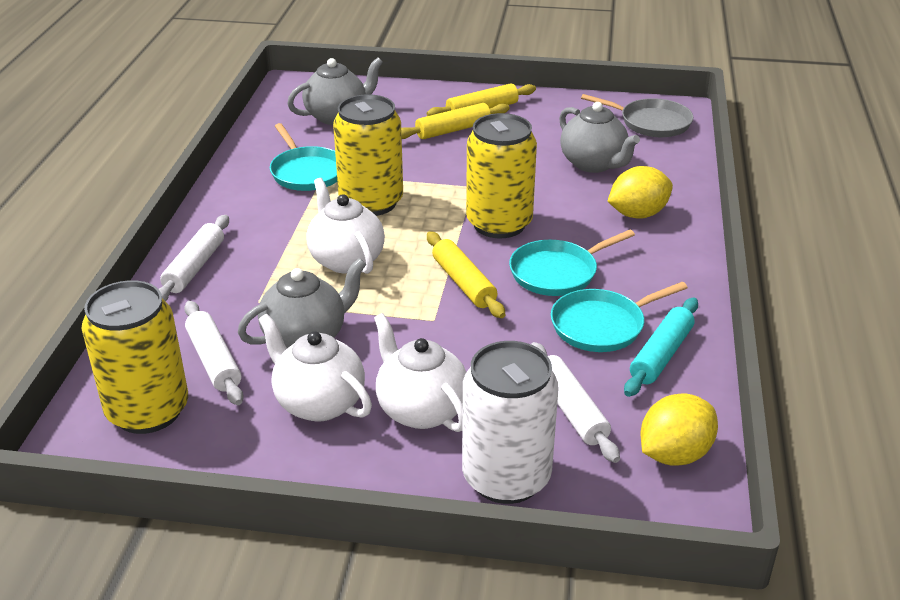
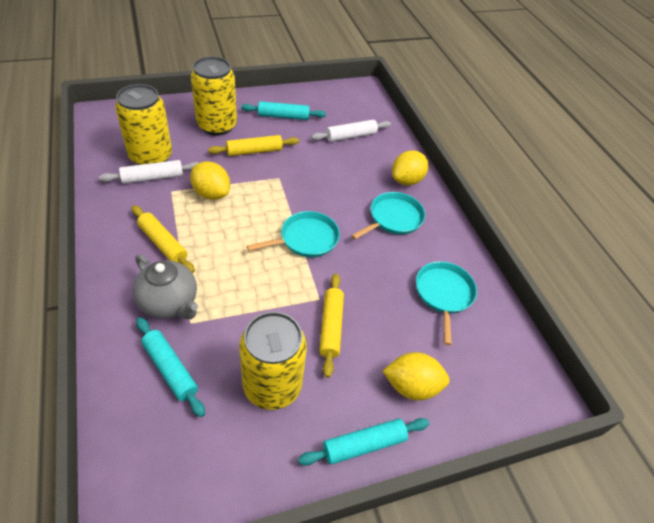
grey pan: [581,94,693,137] = 1 -> none = 0
grey teapot: [238,258,366,348] [287,57,383,125] [559,102,640,173] = 3 -> [133,254,198,319] = 1
turquoise rolling pin: [624,298,698,397] = 1 -> [136,317,205,417] [241,101,326,120] [298,418,429,466] = 3
white can: [462,341,559,504] = 1 -> none = 0
white rolling pin: [159,215,229,301] [184,301,244,405] [531,342,620,463] = 3 -> [99,160,198,184] [311,119,391,142] = 2
white teapot: [258,314,372,422] [306,178,385,274] [374,313,466,432] = 3 -> none = 0
yellow lemon: [608,166,673,219] [641,393,718,466] = 2 -> [190,161,230,200] [383,352,450,400] [392,150,429,185] = 3

